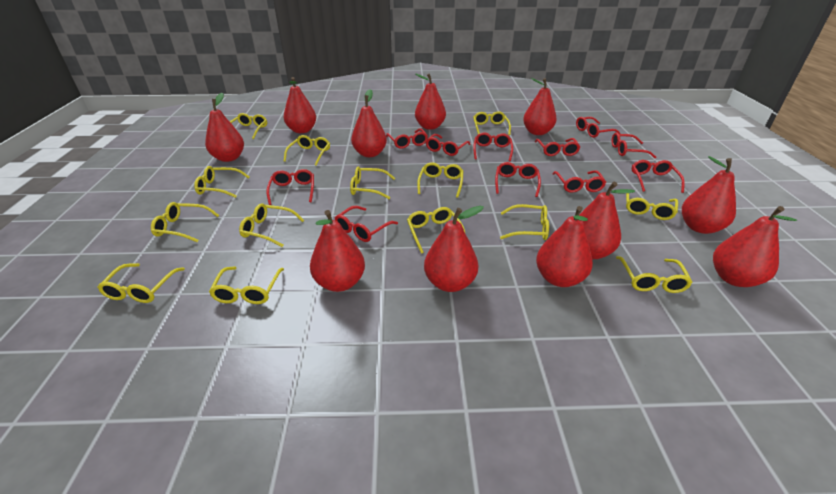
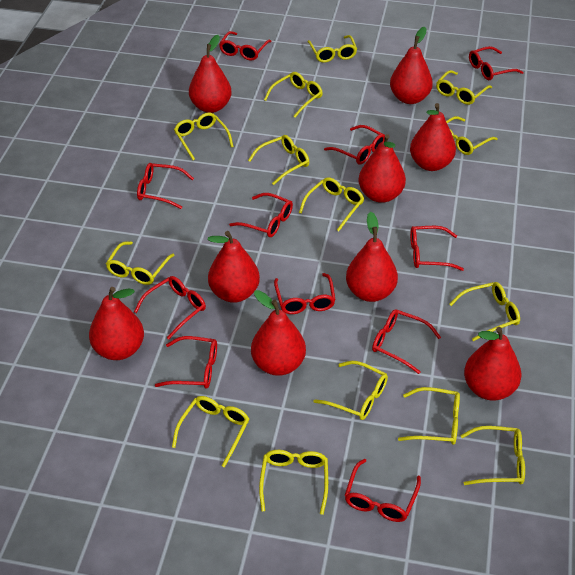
red pear: [205,93,244,162] [284,77,316,133] [310,210,365,292] [351,89,387,157] [415,74,446,130] [424,206,484,292] [523,78,557,135] [536,206,593,287] [579,182,635,259] [682,156,736,234] [713,206,797,287] = 11 -> [89,287,144,360] [189,35,232,113] [208,231,260,303] [251,290,306,376] [346,212,398,302] [359,134,406,203] [390,27,433,104] [410,103,456,171] [464,327,522,400] = 9

